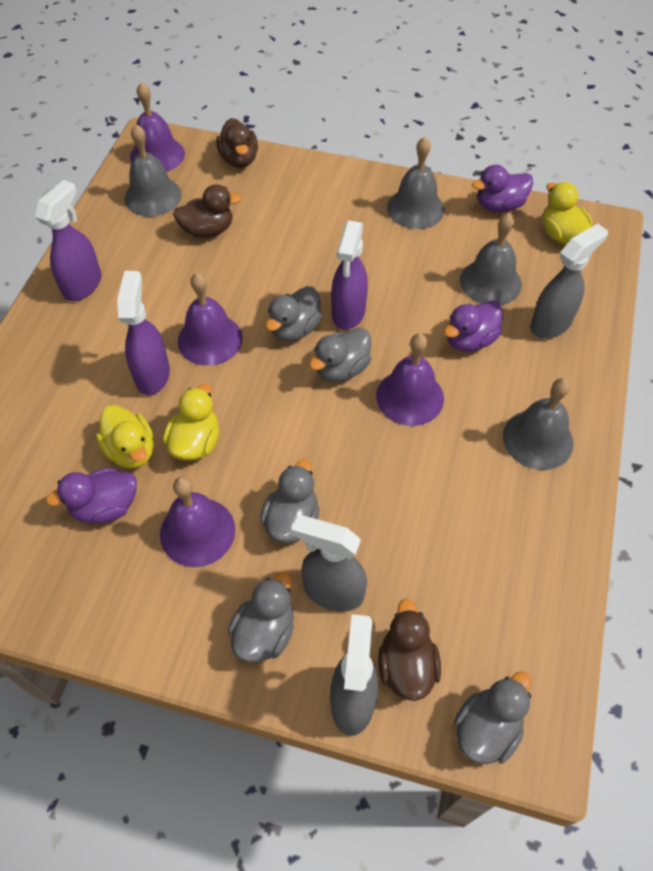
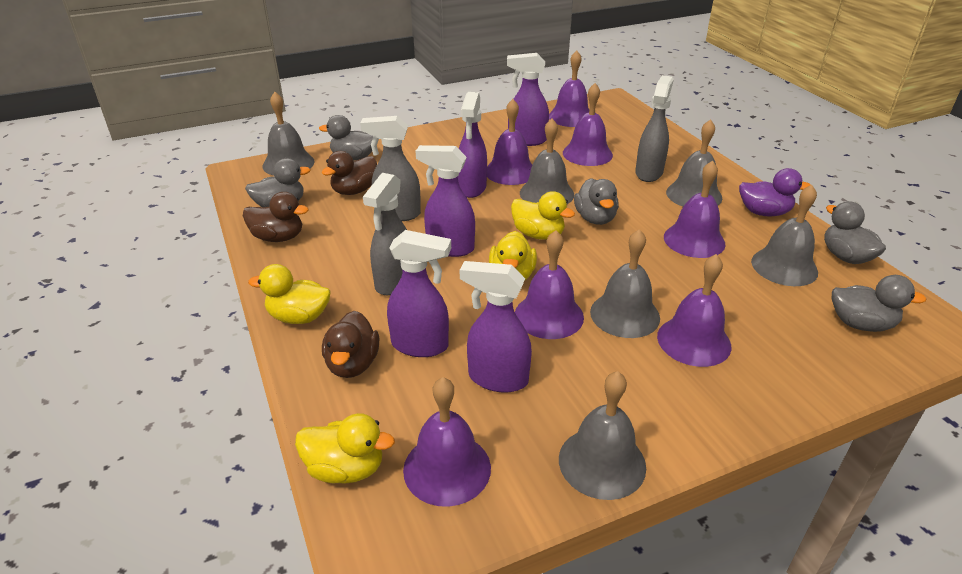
grey bell: [125,124,182,217] [387,137,445,229] [460,213,522,305] [503,378,574,470] = 4 -> [262,92,314,175] [520,119,574,204] [559,371,646,500] [590,229,660,338] [666,119,722,206] [751,185,818,286] = 6
purple bell: [130,82,185,172] [160,477,235,567] [178,273,242,366] [376,333,444,426] = 4 -> [403,377,491,507] [487,99,532,185] [515,230,584,339] [549,50,589,127] [563,83,613,166] [657,254,732,367] [664,160,726,258] = 7
purple duck: [46,468,137,524] [444,300,503,352] [472,164,533,212] = 3 -> [739,168,811,217] = 1
purple spray bottle: [35,180,101,301] [117,271,170,395] [331,220,368,330] = 3 -> [387,230,451,357] [416,145,475,257] [458,92,487,198] [460,261,532,393] [507,53,549,146] = 5
yellow duck: [96,405,154,468] [163,384,219,461] [543,182,592,244] = 3 -> [248,264,331,324] [295,413,395,484] [489,231,537,280] [511,191,575,240] = 4

